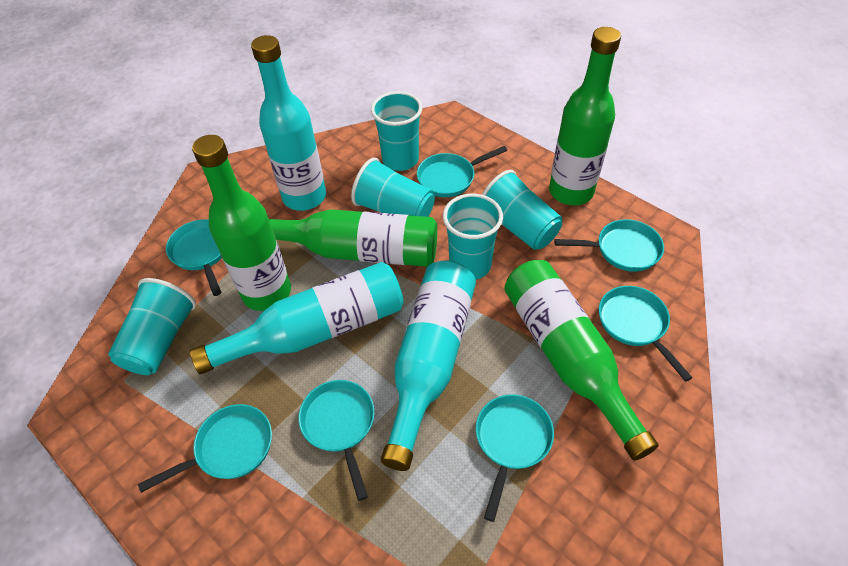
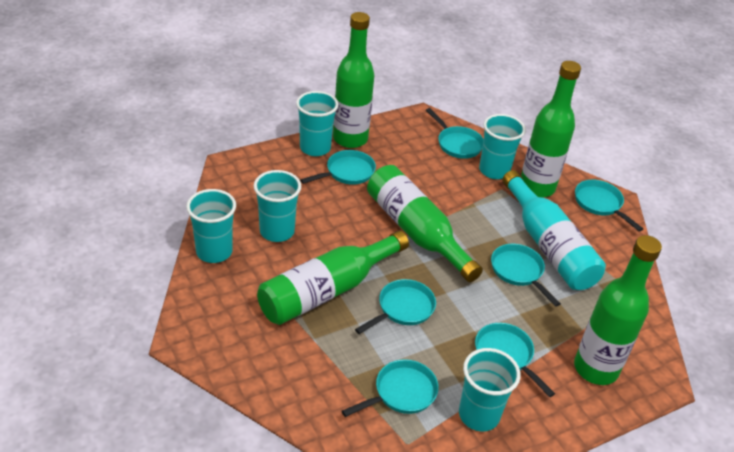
green bottle: [192,135,291,311] [269,209,437,267] [504,260,659,461] [549,27,621,205] = 4 -> [257,231,409,325] [333,12,374,148] [367,165,483,282] [521,61,581,197] [574,235,662,385] = 5
turquoise bottle: [190,262,404,374] [251,35,326,211] [381,260,476,471] = 3 -> [502,170,606,290] = 1

